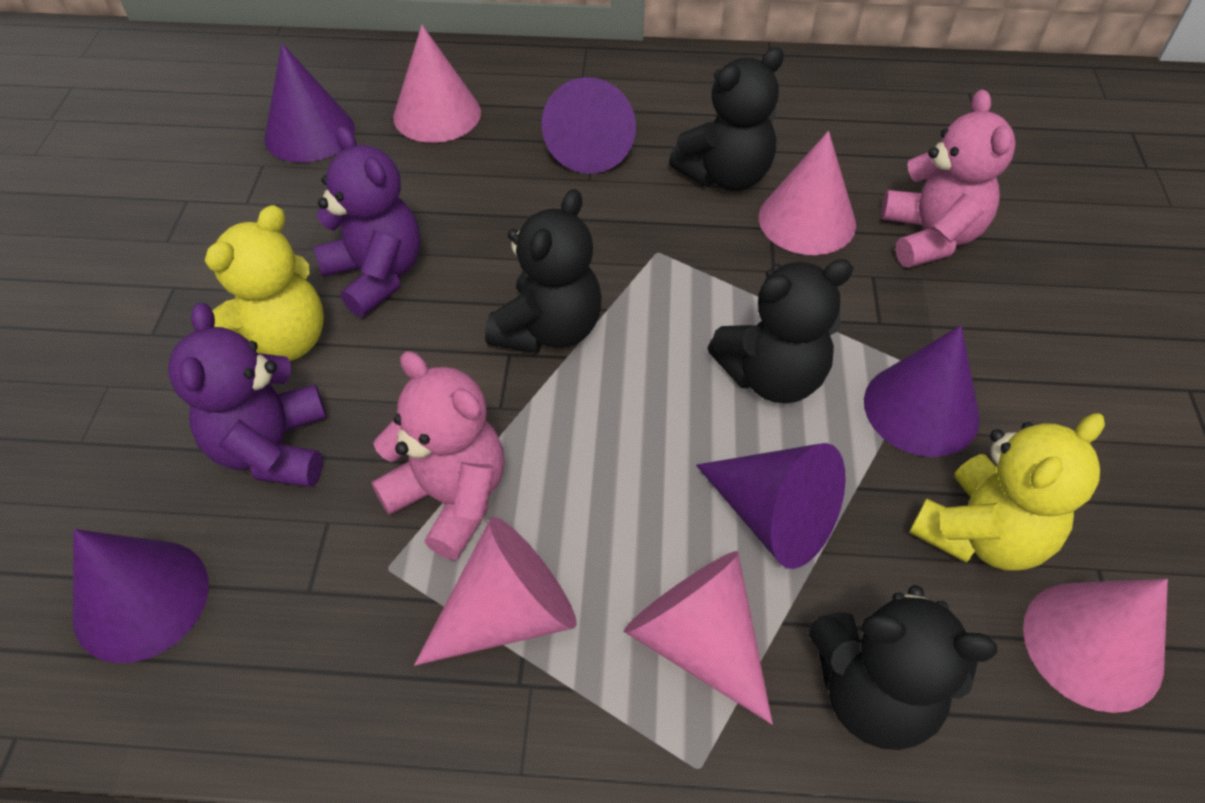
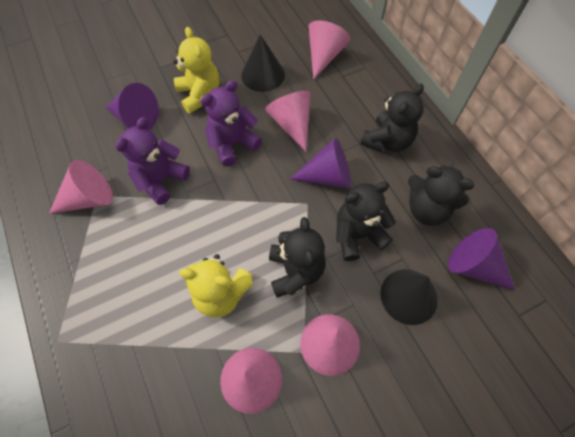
black cone: none = 0 -> [241,35,285,92] [380,269,438,325] = 2
pink teddy bear: [371,351,504,560] [881,89,1016,268] = 2 -> none = 0
purple cone: [73,529,209,663] [264,43,355,163] [542,77,636,174] [696,443,846,569] [864,325,980,457] = 5 -> [106,83,159,130] [289,138,351,188] [448,228,515,291] = 3

